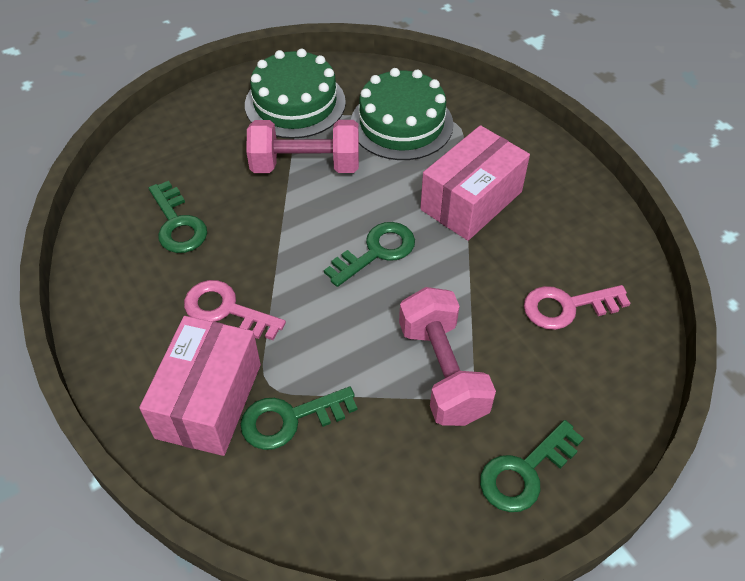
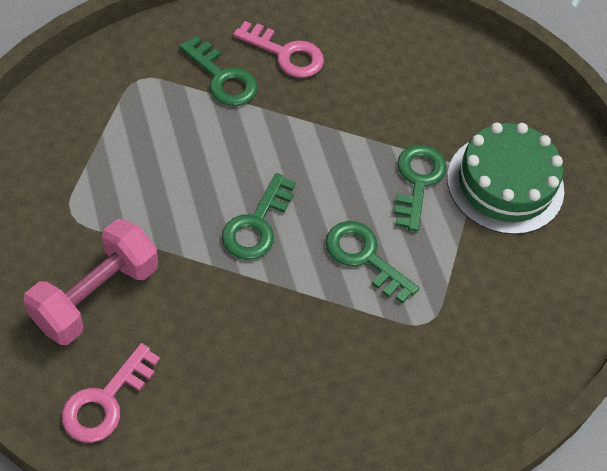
green cake: [245,49,346,139] [351,68,454,160] = 2 -> [447,122,564,235] = 1
pink box: [139,316,261,456] [420,125,530,241] = 2 -> none = 0
pink dumbbell: [246,120,359,173] [399,287,496,426] = 2 -> [23,219,158,345] = 1

